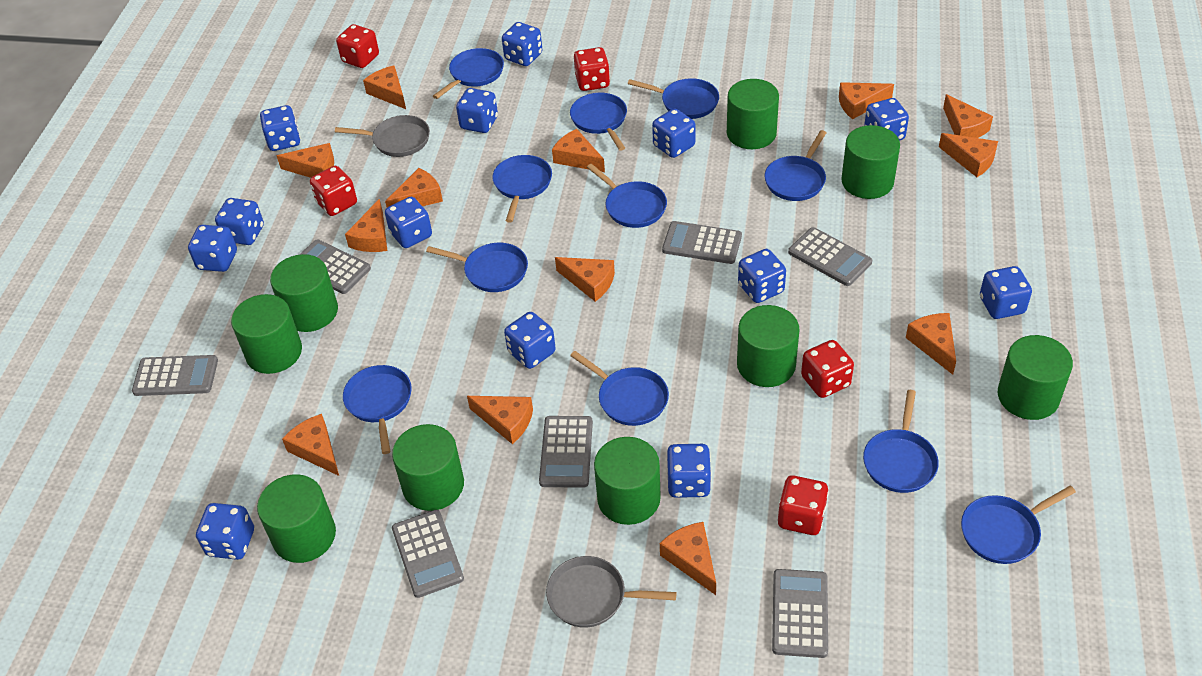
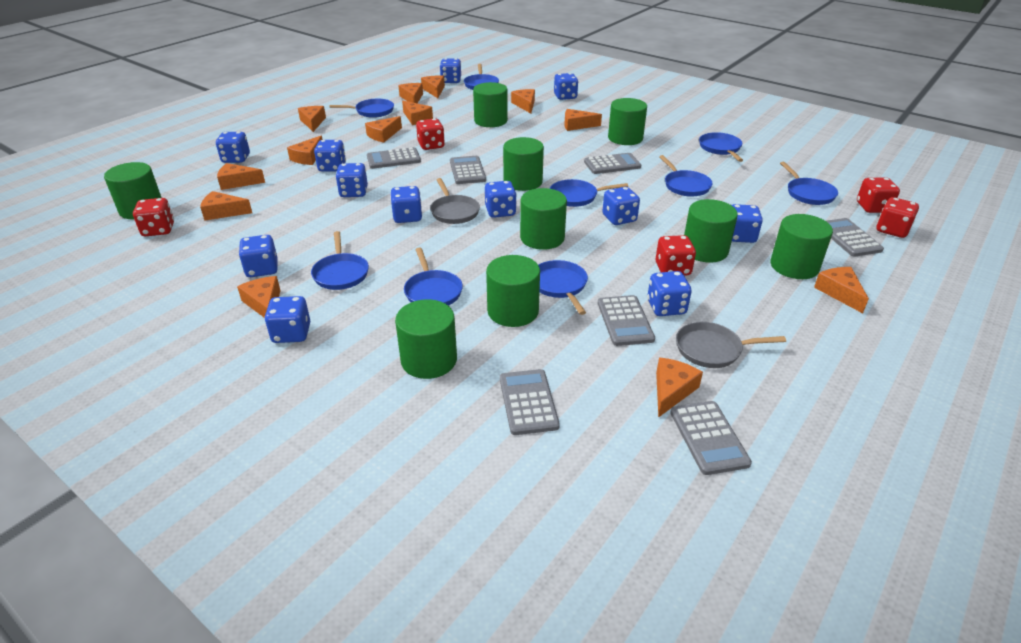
blue dice: [188,225,237,272] [196,503,254,560] [215,198,264,245] [260,105,300,151] [385,197,432,248] [456,88,498,133] [502,22,542,66] [504,312,556,369] [652,109,695,158] [667,444,712,498] [738,249,786,303] [864,98,909,141] [980,266,1032,319] = 13 -> [216,132,250,163] [239,235,278,277] [264,296,310,343] [314,140,346,172] [336,163,368,197] [391,186,422,223] [440,58,461,83] [485,181,517,218] [554,73,578,100] [602,187,640,225] [647,271,692,316] [732,204,763,243] = 12
blue pan: [343,365,412,454] [426,243,528,292] [433,48,504,99] [492,155,552,223] [570,93,627,151] [570,351,669,426] [587,164,667,228] [628,78,719,119] [765,130,826,201] [863,390,939,493] [961,486,1076,564] = 11 -> [311,231,369,290] [329,99,394,118] [404,247,463,306] [464,64,499,90] [538,260,588,315] [550,179,628,207] [659,155,712,197] [699,132,743,162] [780,162,838,205] = 9

